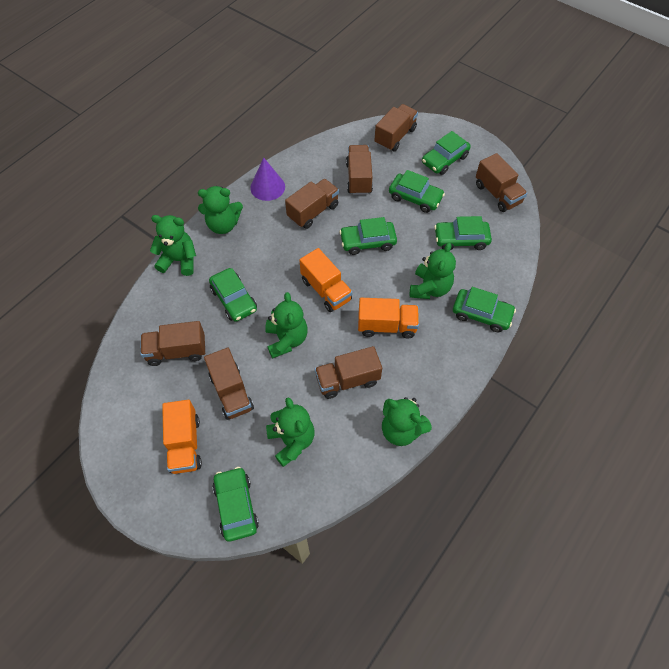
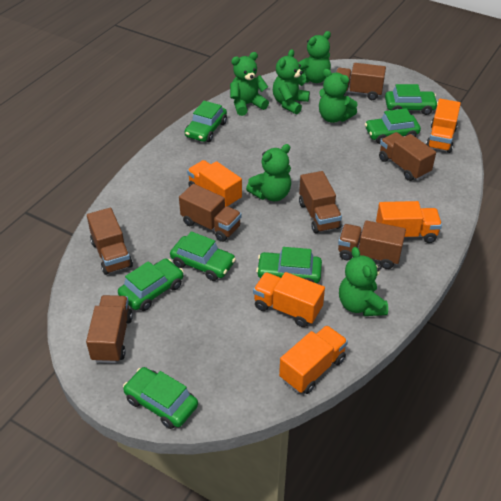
orange truck: [162,400,202,474] [299,248,353,312] [358,298,419,338] = 3 -> [187,160,242,207] [253,272,325,327] [279,325,348,394] [376,201,442,243] [426,99,461,153] = 5
purple cone: [250,157,285,201] = 1 -> none = 0

